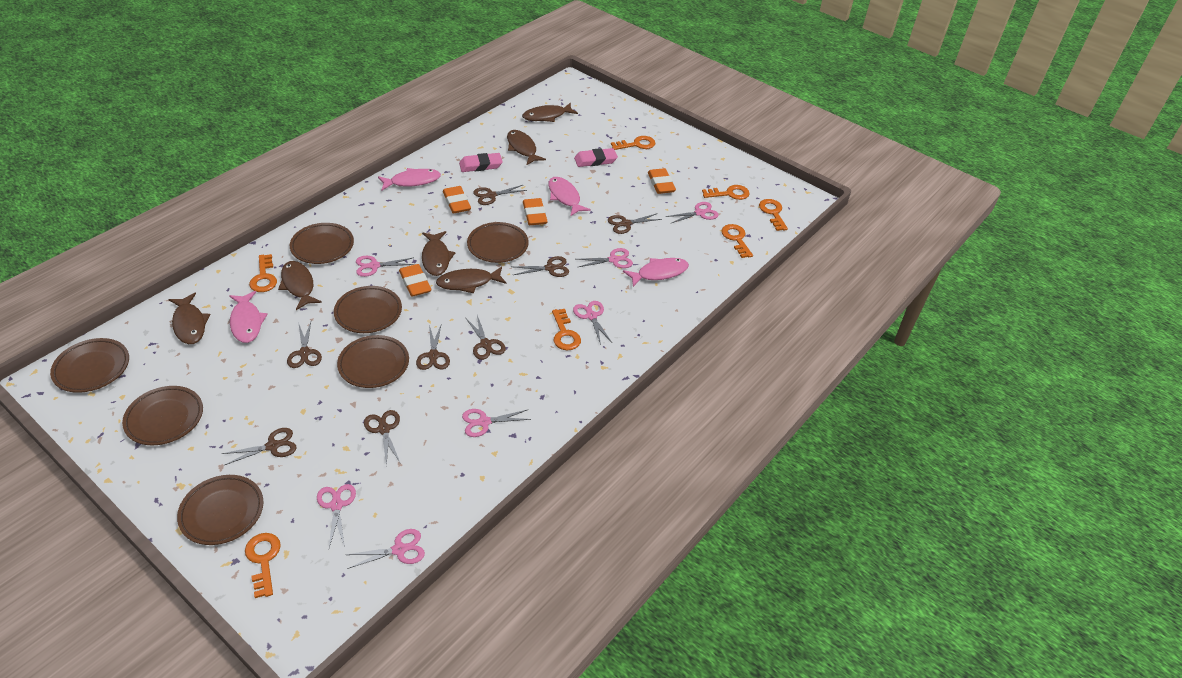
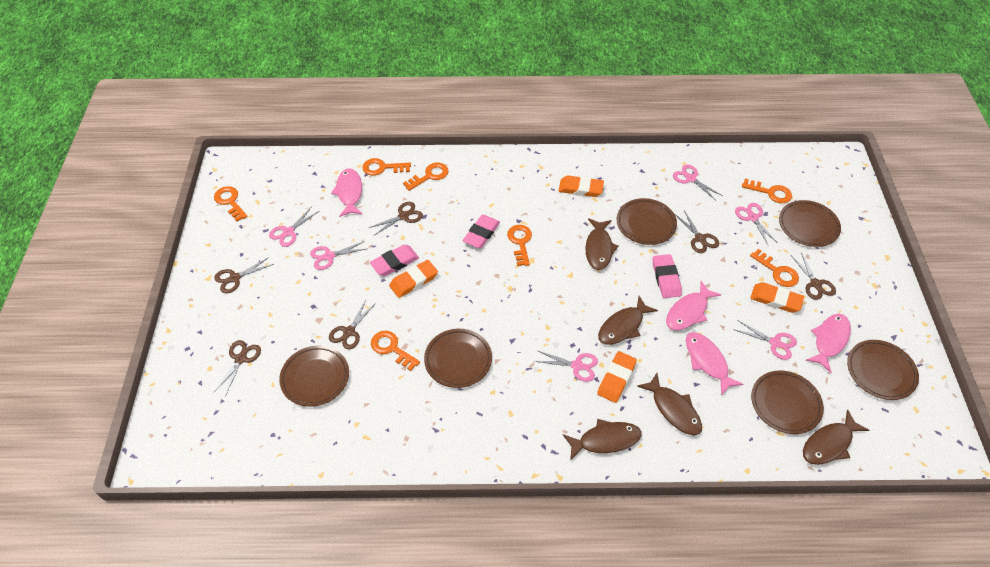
brown fish: [168,293,211,344] [278,261,322,310] [422,231,455,276] [436,266,507,293] [507,130,546,165] [522,103,578,122] = 6 -> [563,419,642,461] [585,218,619,270] [598,296,658,345] [637,373,702,435] [803,410,869,465] = 5
brown plate: [50,338,129,393] [122,386,203,445] [177,475,264,545] [290,223,354,264] [334,286,402,333] [337,335,409,388] [467,222,529,263] = 7 -> [279,346,349,407] [424,329,492,388] [617,198,677,245] [751,370,824,434] [779,200,841,247] [847,340,919,400] = 6
brown scissors: [222,428,297,465] [287,322,322,368] [364,410,401,466] [416,325,450,370] [465,315,506,360] [473,185,527,205] [514,256,569,277] [608,213,662,234] = 8 -> [214,257,274,293] [214,340,261,396] [329,300,376,349] [369,202,423,235] [675,210,719,253] [791,252,836,300] = 6
pink eraser: [459,153,503,172] [574,148,618,167] = 2 -> [370,244,419,276] [463,215,500,248] [653,254,682,298] = 3
pink scissors: [317,484,356,548] [346,529,425,569] [356,256,415,277] [462,409,531,437] [573,301,612,345] [577,248,633,268] [666,202,719,224] = 7 -> [269,208,319,247] [310,241,366,270] [534,351,598,382] [673,164,723,200] [735,203,778,245] [735,320,797,360] = 6

